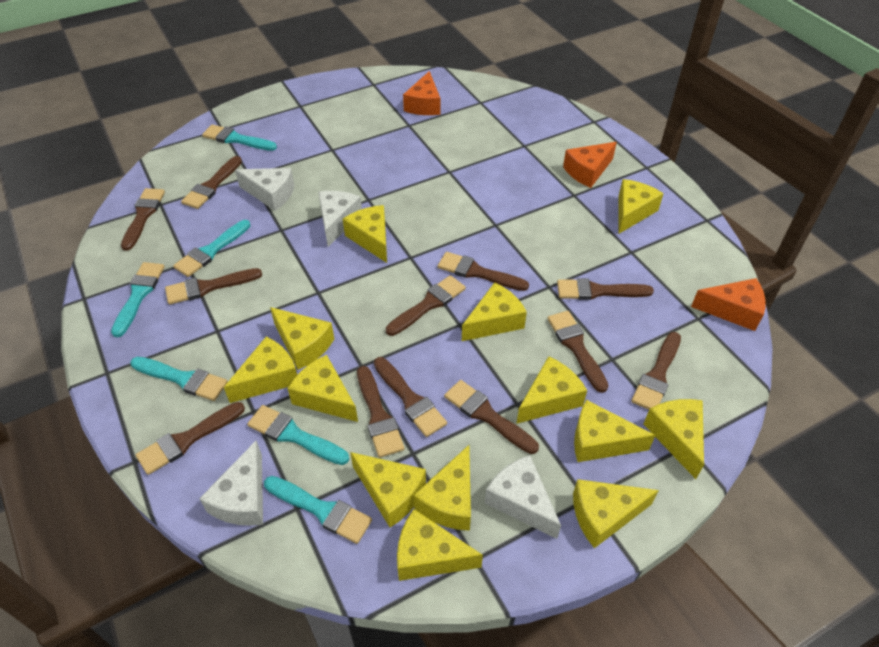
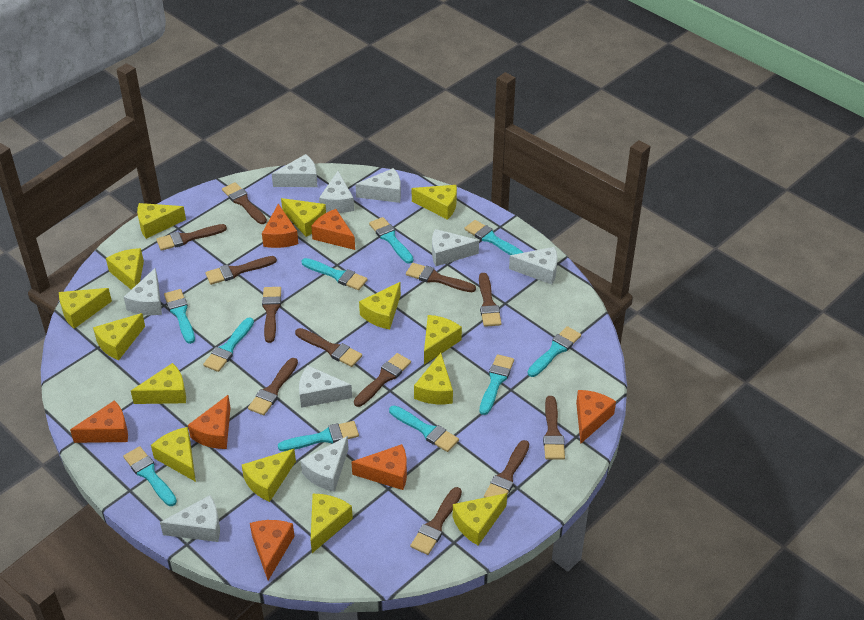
orange cheese: [403,71,440,115] [563,142,617,188] [691,278,766,331] = 3 -> [70,400,128,443] [188,395,231,449] [250,520,294,580] [262,204,298,248] [311,209,355,250] [351,444,407,490] [576,390,616,444] = 7
turquoise brush: [111,262,165,337] [130,357,228,401] [173,220,250,277] [202,125,277,151] [247,405,349,465] [264,476,372,544] = 6 -> [123,446,177,506] [164,289,195,344] [203,317,254,372] [278,421,359,451] [302,258,368,290] [369,217,414,264] [389,405,459,452] [464,220,523,255] [480,354,514,415] [528,326,581,377] = 10
white cheese: [199,441,263,526] [235,168,294,211] [318,191,362,247] [485,455,561,539] = 4 -> [124,268,162,315] [160,495,220,542] [272,154,317,187] [299,365,352,408] [300,436,349,492] [319,171,354,213] [355,168,401,203] [432,229,479,266] [509,247,558,285] = 9
yellow cheese: [224,337,297,403] [270,307,334,370] [288,355,358,422] [343,205,387,263] [350,452,426,527] [397,509,483,581] [414,445,471,531] [462,282,527,341] [517,356,587,424] [573,479,659,548] [574,400,655,462] [618,179,664,234] [644,399,704,479] = 13 -> [59,288,112,329] [93,313,145,360] [106,248,144,290] [131,363,186,404] [137,203,186,239] [151,427,196,482] [242,449,296,502] [281,198,326,237] [311,494,353,553] [359,282,401,329] [412,185,457,220] [414,353,453,404] [424,315,462,365] [453,493,507,545] = 14

